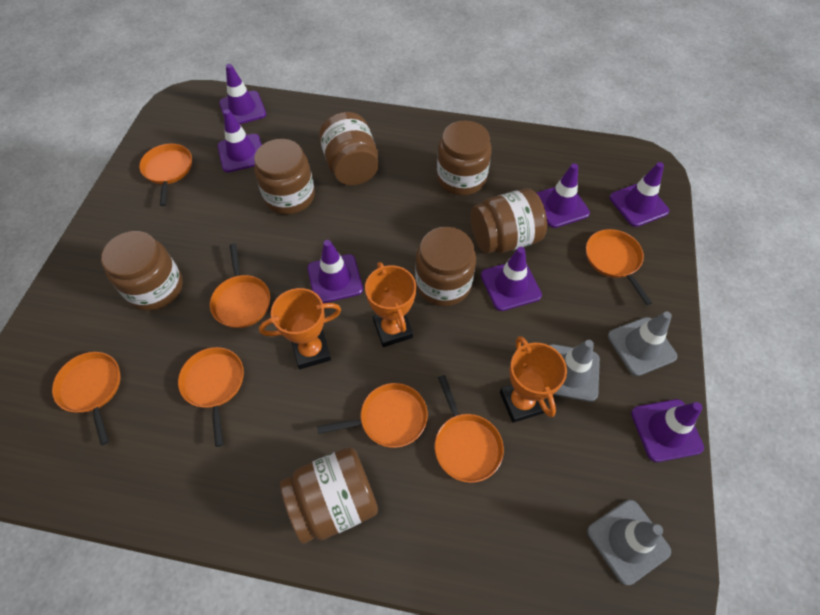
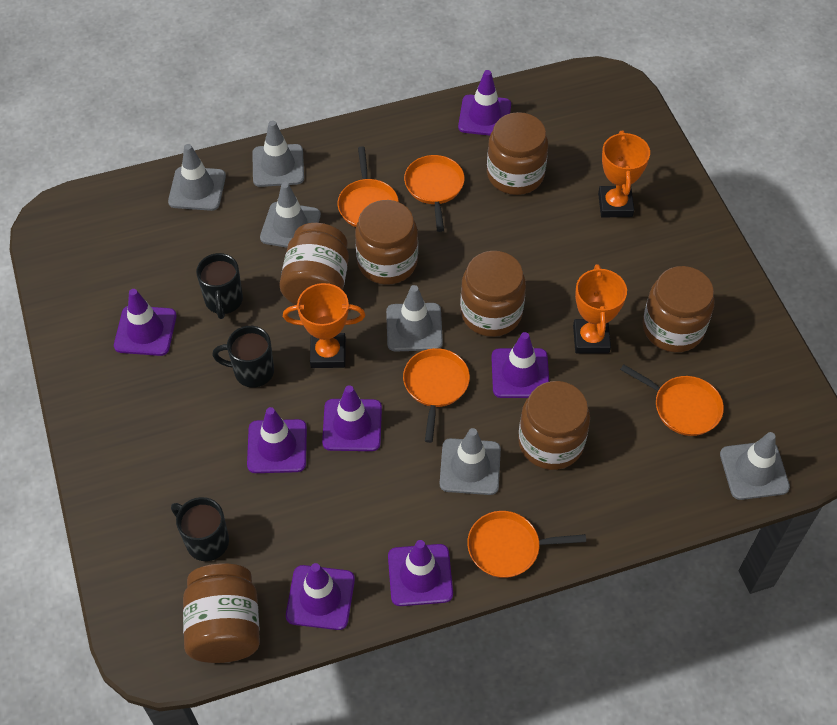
black mug: none = 0 -> [171,497,229,561] [196,253,243,319] [212,326,274,388] = 3
grey traffic cone: [549,340,600,402] [587,500,671,585] [608,311,677,376] = 3 -> [168,144,226,211] [252,120,304,187] [260,182,321,248] [386,285,443,352] [440,428,501,495] [720,432,790,500] = 6
orange pan: [52,352,120,445] [139,144,192,206] [178,347,244,447] [210,243,270,328] [317,383,428,448] [435,375,504,483] [586,229,652,305] = 7 -> [338,146,399,227] [403,348,470,443] [404,155,464,232] [467,511,586,578] [620,364,724,436] = 5

